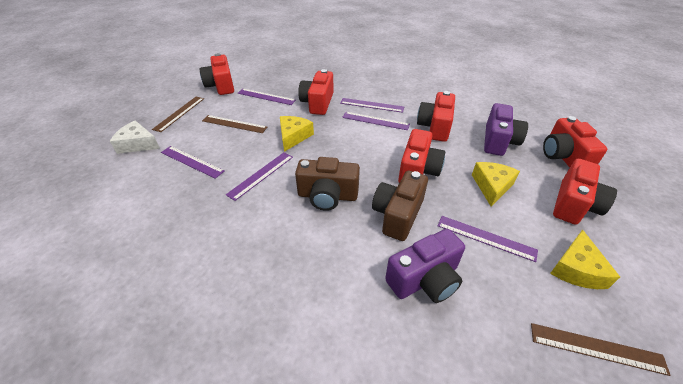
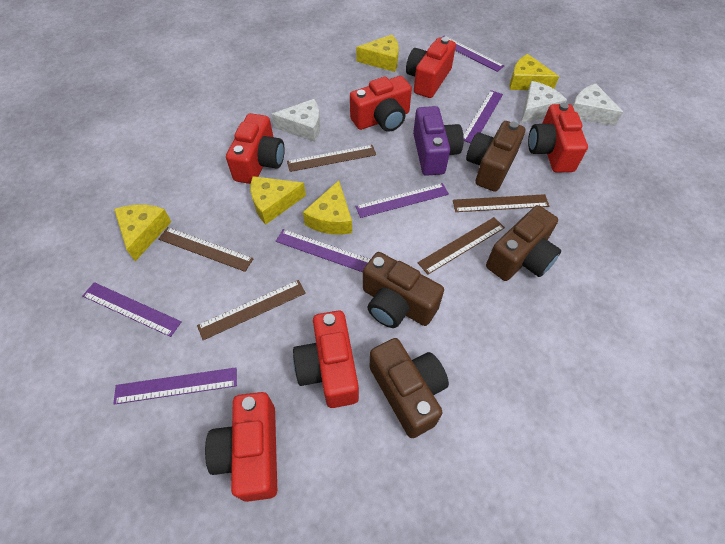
brown camera: [295,157,360,211] [372,171,428,241] = 2 -> [363,252,444,328] [370,338,449,438] [466,121,525,192] [486,205,561,281] = 4
brown ruler: [152,97,204,132] [202,115,267,133] [531,323,671,376] = 3 -> [158,227,254,272] [197,280,306,340] [287,145,376,172] [417,217,505,275] [453,194,549,212] = 5
purple camera: [385,229,465,303] [484,103,528,156] = 2 -> [413,106,464,176] = 1
white cheese: [110,120,160,154] = 1 -> [271,99,320,142] [521,81,567,124] [572,83,623,126] = 3
yellow cheese: [280,116,314,152] [472,162,520,206] [550,229,620,289] = 3 -> [114,204,171,261] [251,176,306,224] [303,180,352,234] [356,35,399,72] [510,54,559,90] = 5

